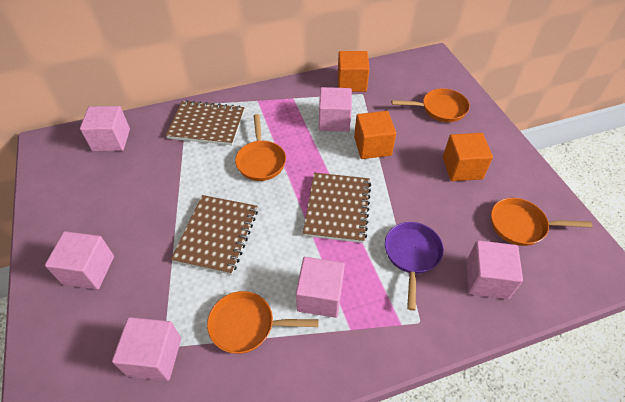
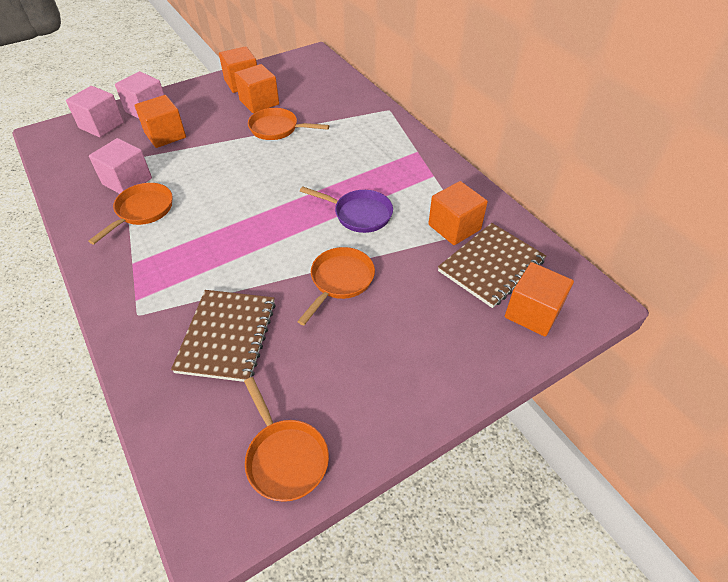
brown notebook: [166,100,245,145] [171,195,258,275] [303,173,371,243] = 3 -> [171,290,276,382] [438,223,546,308] = 2
orange cube: [338,51,370,92] [354,111,396,159] [443,133,493,181] = 3 -> [135,95,186,148] [219,46,257,93] [234,64,279,113] [428,181,488,245] [505,262,574,337] = 5
pink cube: [45,231,114,289] [80,106,130,151] [112,317,181,381] [296,257,345,318] [319,87,352,132] [466,240,523,299] = 6 -> [66,86,124,137] [89,138,152,194] [115,71,164,119] = 3

